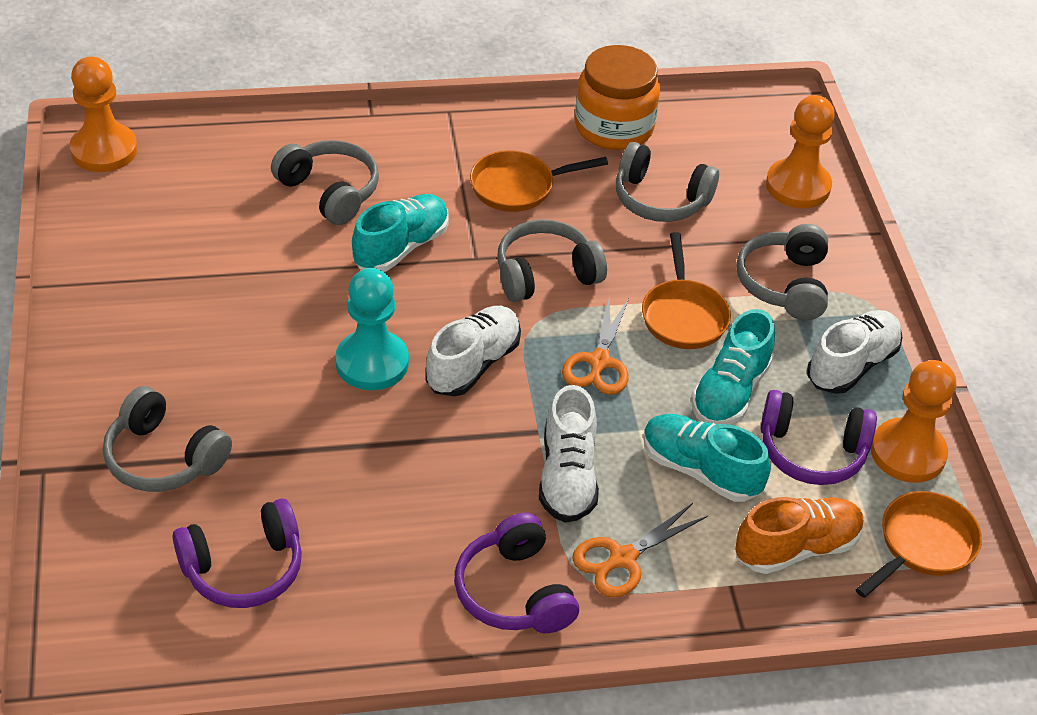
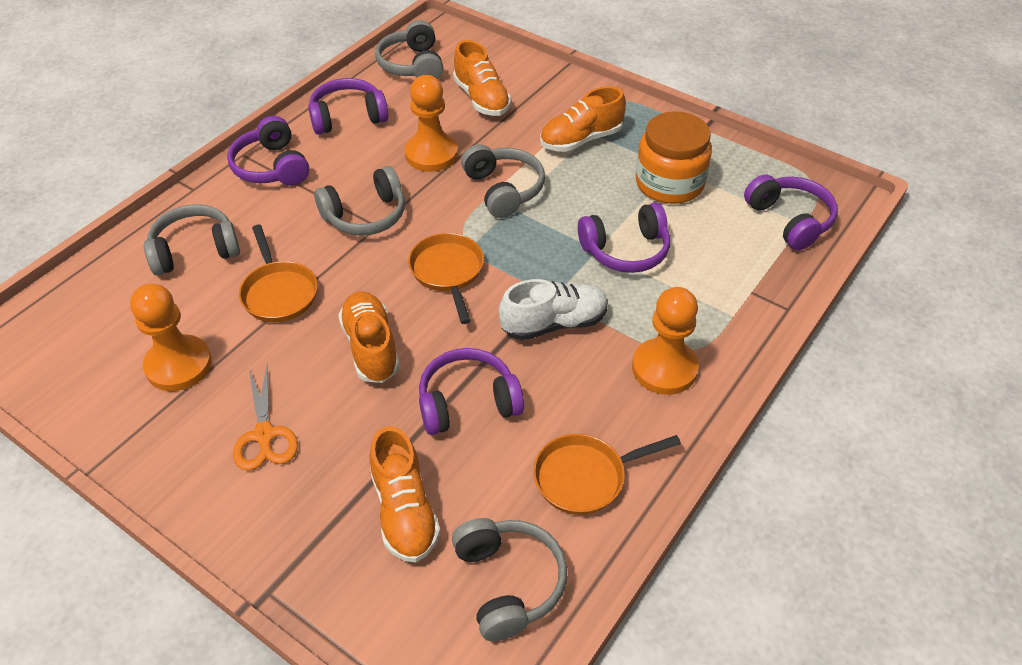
orange scissors: [562,296,629,395] [572,503,708,597] = 2 -> [233,366,298,471] = 1
orange shoe: [735,497,864,574] = 1 -> [338,291,400,383] [369,426,440,562] [453,40,511,116] [540,86,626,152] = 4
purple headphones: [173,498,302,608] [454,513,579,633] [760,390,877,485] = 3 -> [227,116,309,186] [308,78,388,135] [419,348,524,435] [578,203,670,273] [744,174,838,250] = 5
turquoise pawn: [335,268,409,390] = 1 -> none = 0
turquoise shoe: [352,194,449,272] [643,414,771,502] [691,309,775,425] = 3 -> none = 0
white shoe: [425,306,521,396] [539,385,599,523] [807,310,903,394] = 3 -> [499,279,608,340] = 1

